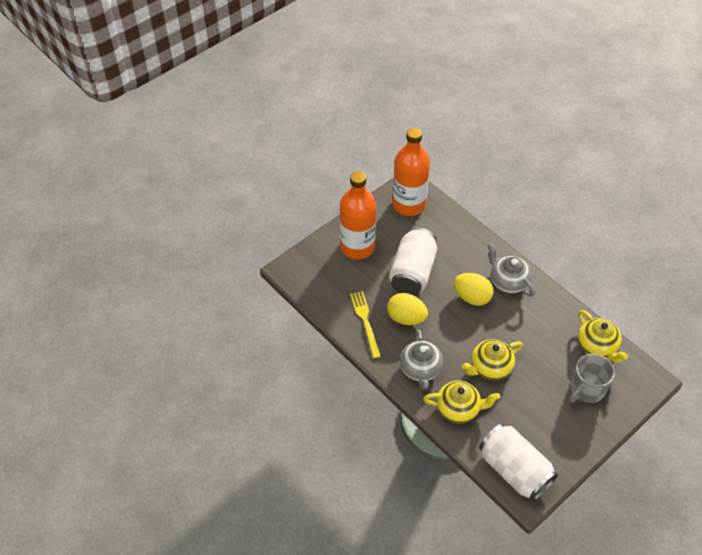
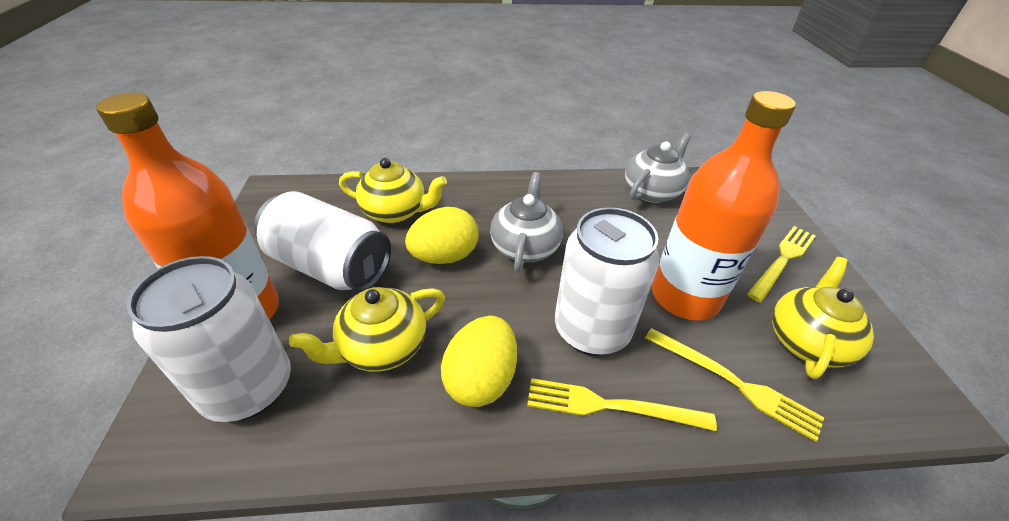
grey mug: [569,354,615,403] = 1 -> none = 0
white can: [389,227,437,296] [479,424,558,501] = 2 -> [127,256,291,422] [254,191,391,292] [555,207,660,356] = 3
yellow fork: [350,291,381,358] = 1 -> [527,378,717,431] [645,328,824,442] [747,226,815,302] = 3

